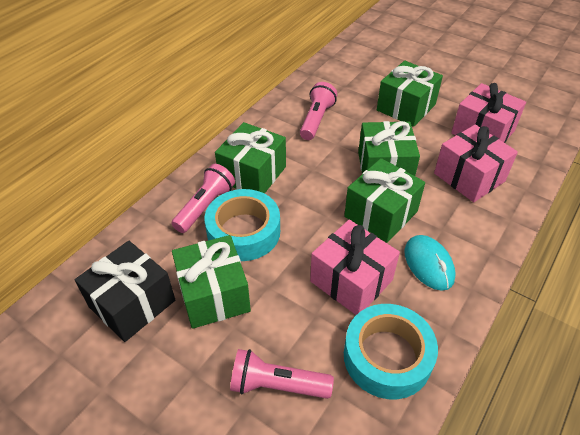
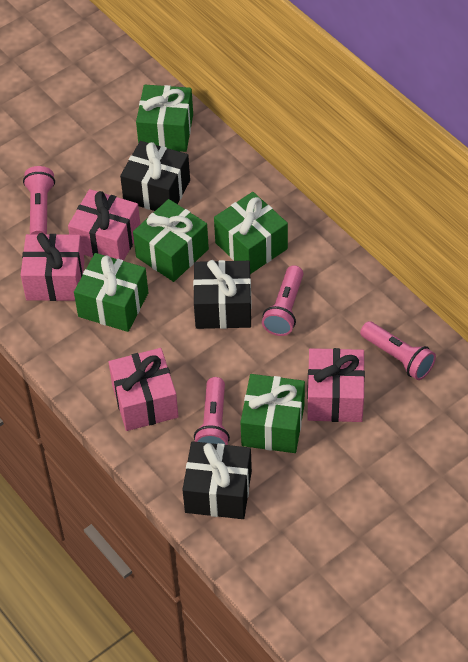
black gift: [75,241,175,342] = 1 -> [120,141,190,211] [182,441,252,519] [193,260,252,329] = 3
pink flashlight: [171,164,235,233] [230,349,334,399] [300,82,337,140] = 3 -> [23,166,55,234] [194,377,230,445] [262,265,303,336] [360,321,436,380] = 4
pink gift: [310,220,400,315] [434,125,518,202] [451,83,526,143] = 3 -> [21,233,85,301] [68,189,140,261] [109,348,179,431] [307,348,365,422] = 4
turquoise mouse: [404,235,456,291] = 1 -> none = 0
turquoise tape: [204,189,280,261] [344,304,438,399] = 2 -> none = 0

